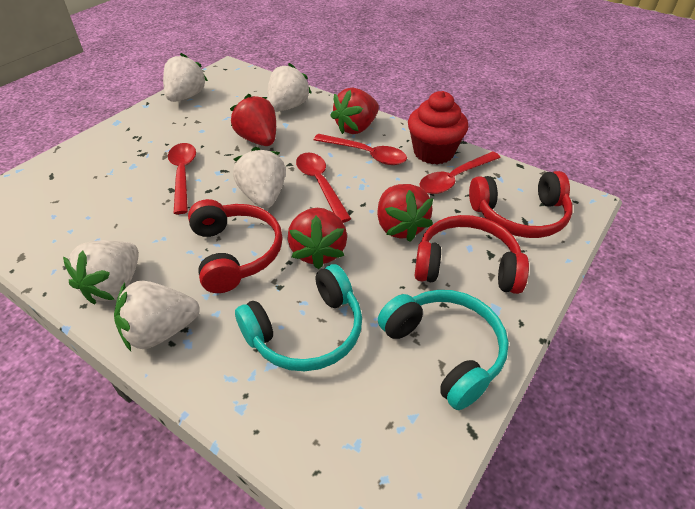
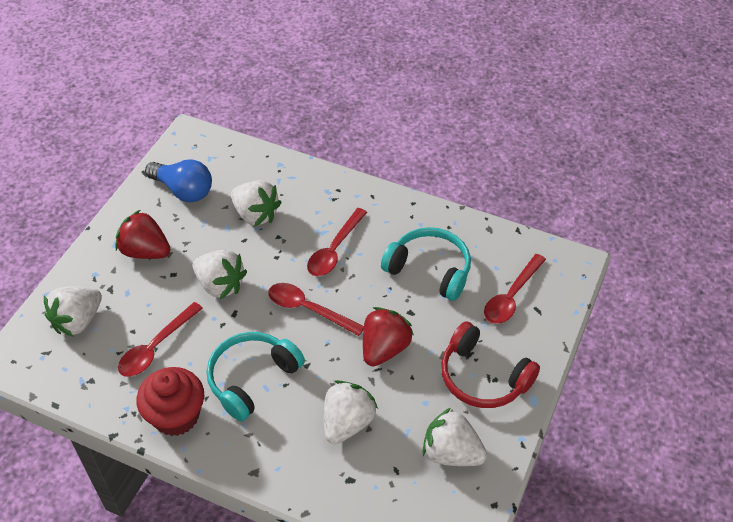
blue light bulb: none = 0 -> [145,159,212,202] = 1
red headphones: [188,199,282,293] [415,215,529,294] [469,171,573,238] = 3 -> [441,321,540,408] = 1
red strawberry: [230,94,276,146] [288,208,347,269] [330,87,379,134] [377,184,433,242] = 4 -> [115,210,171,259] [363,307,414,367] = 2

